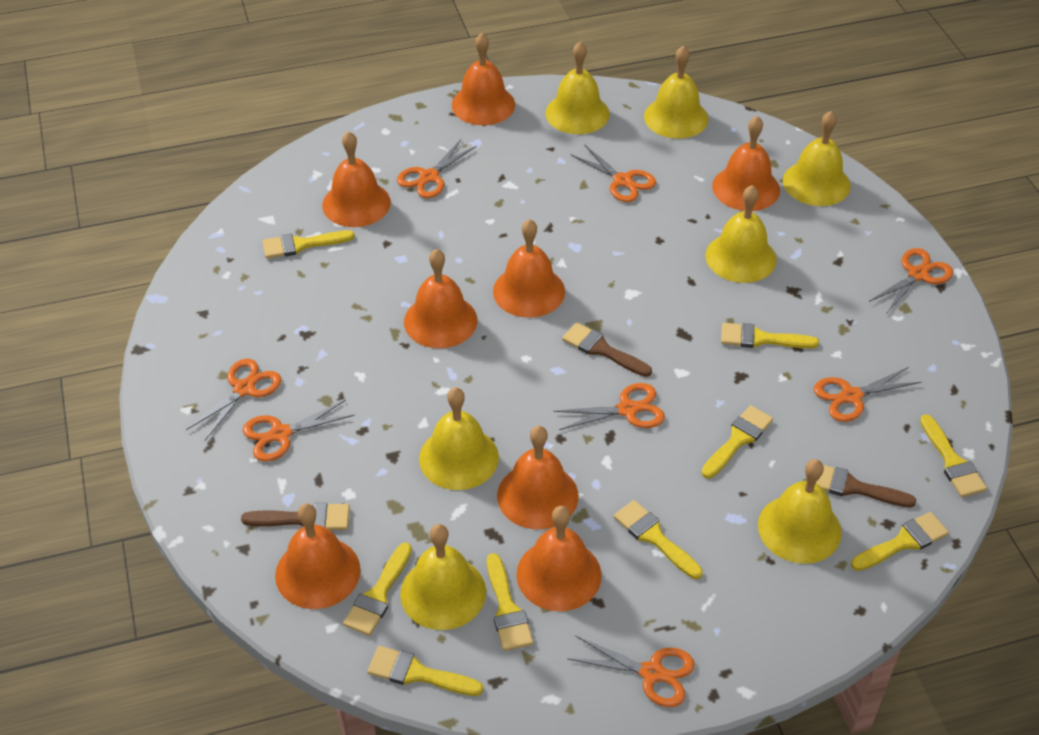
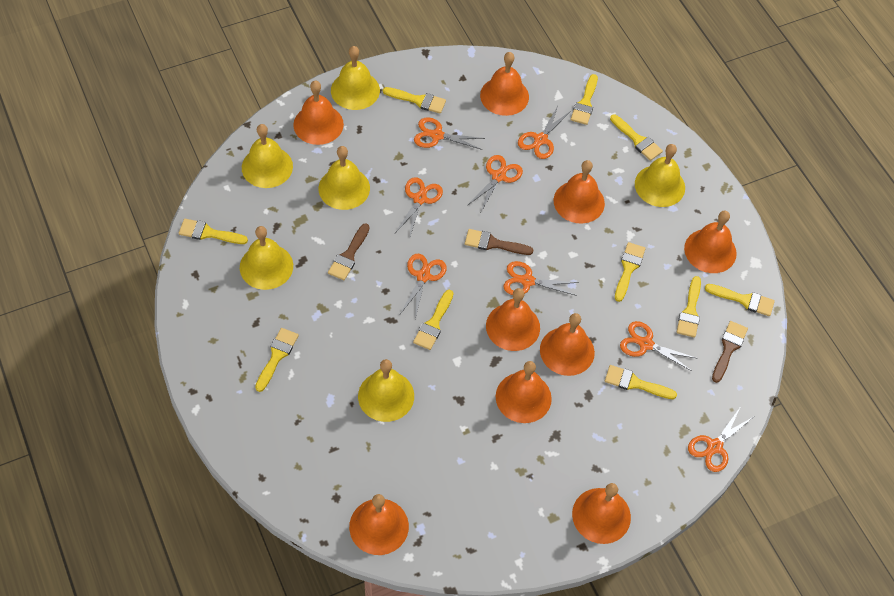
orange bell: [275,504,361,609] [322,131,391,227] [404,249,477,348] [452,33,515,125] [493,219,565,318] [497,426,579,529] [516,506,602,611] [712,116,780,211] = 8 -> [293,81,344,145] [349,494,409,555] [480,52,529,116] [486,288,540,351] [496,361,552,423] [540,313,595,376] [554,160,605,224] [572,483,631,544] [684,211,737,273] = 9
yellow bell: [400,524,486,630] [419,387,499,490] [545,42,610,134] [644,45,708,139] [705,185,776,283] [758,459,842,564] [783,111,851,206] = 7 -> [240,226,293,290] [242,124,293,188] [319,146,370,210] [331,46,380,110] [358,359,414,422] [635,144,685,207] = 6
yellow brush: [262,230,355,259] [343,542,412,636] [367,646,483,696] [487,553,533,651] [614,500,703,579] [701,405,773,478] [721,323,819,348] [851,512,949,571] [920,414,987,497] = 9 -> [179,219,248,244] [255,328,299,392] [383,87,446,114] [413,290,453,350] [571,74,598,125] [605,365,677,399] [610,115,663,161] [615,242,646,302] [677,276,701,338] [705,284,775,316] = 10

